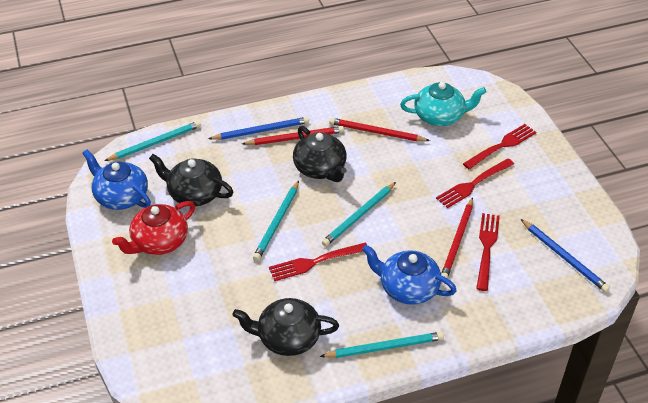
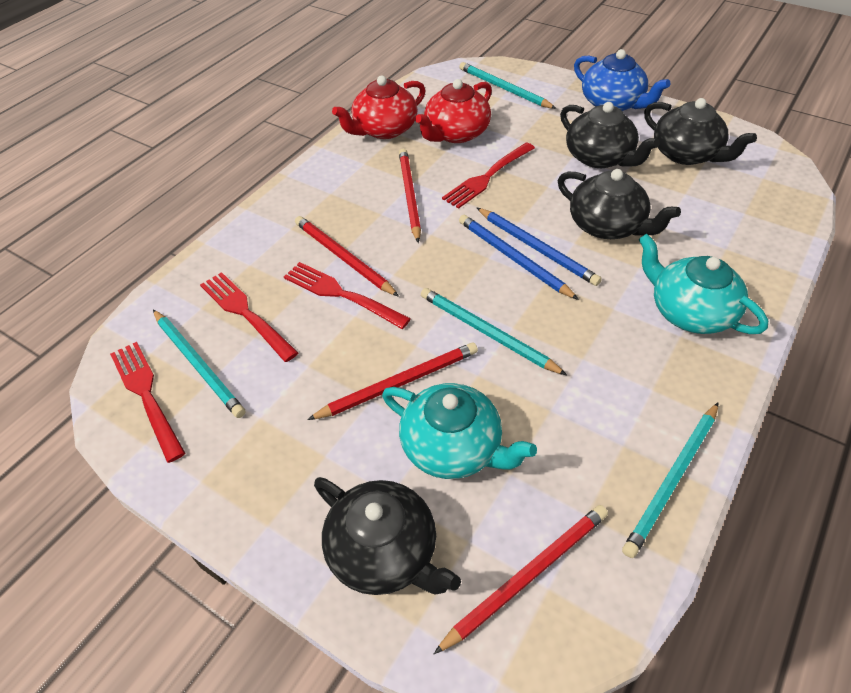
black teapot: [149,154,233,206] [232,298,339,356] [293,126,347,182] = 3 -> [314,477,461,595] [558,169,681,239] [560,102,660,168] [644,98,757,165] = 4
blue teapot: [82,150,151,210] [362,245,457,305] = 2 -> [574,49,670,111] = 1
red pencil: [242,126,344,145] [329,118,430,141] [441,197,473,279] = 3 -> [295,216,399,297] [307,343,478,420] [399,149,421,243] [434,505,608,654] = 4
red teapot: [112,201,195,255] = 1 -> [332,75,426,139] [415,79,492,143] = 2
turquoise teapot: [400,82,486,126] = 1 -> [382,383,537,479] [638,234,768,334] = 2

